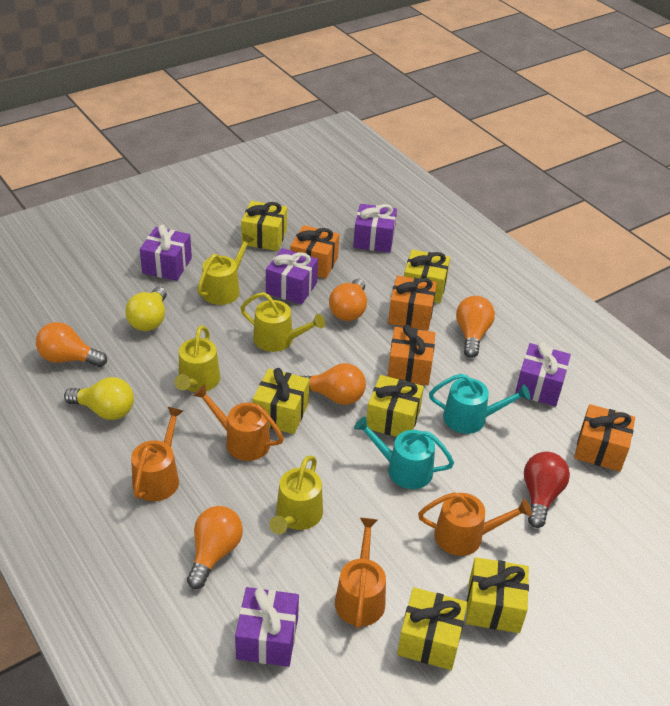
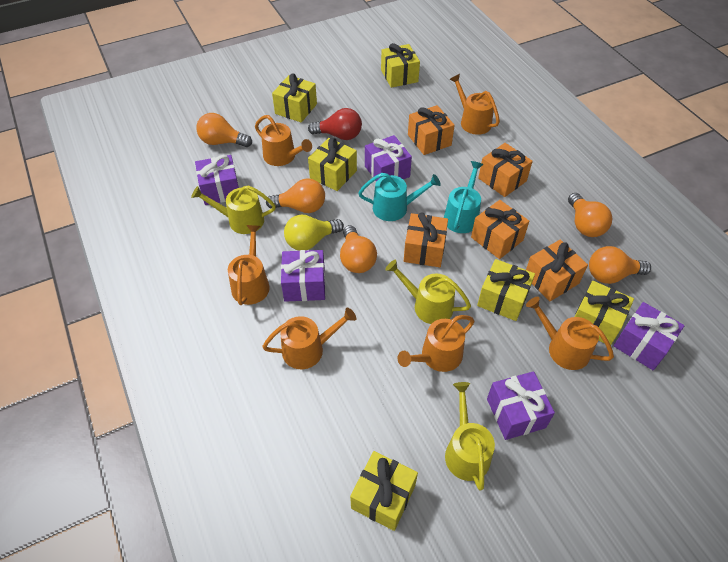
orange gift: [290,225,339,279] [388,276,437,330] [388,325,436,385] [574,404,635,472] = 4 -> [404,212,448,267] [408,105,455,155] [471,200,529,259] [478,143,533,197] [526,240,588,301] = 5
orange watering can: [131,406,183,501] [193,385,284,461] [335,518,386,629] [418,492,532,556] = 4 -> [228,225,269,305] [255,115,312,166] [262,307,356,369] [398,315,475,372] [450,74,500,135] [526,297,614,370] = 6
yellow light bulb: [64,377,134,420] [125,287,167,331] = 2 -> [284,215,344,251] = 1
yellow watering can: [175,325,220,392] [197,233,255,305] [240,292,325,352] [269,455,323,534] = 4 -> [191,186,276,234] [385,260,471,324] [445,382,495,490] = 3

